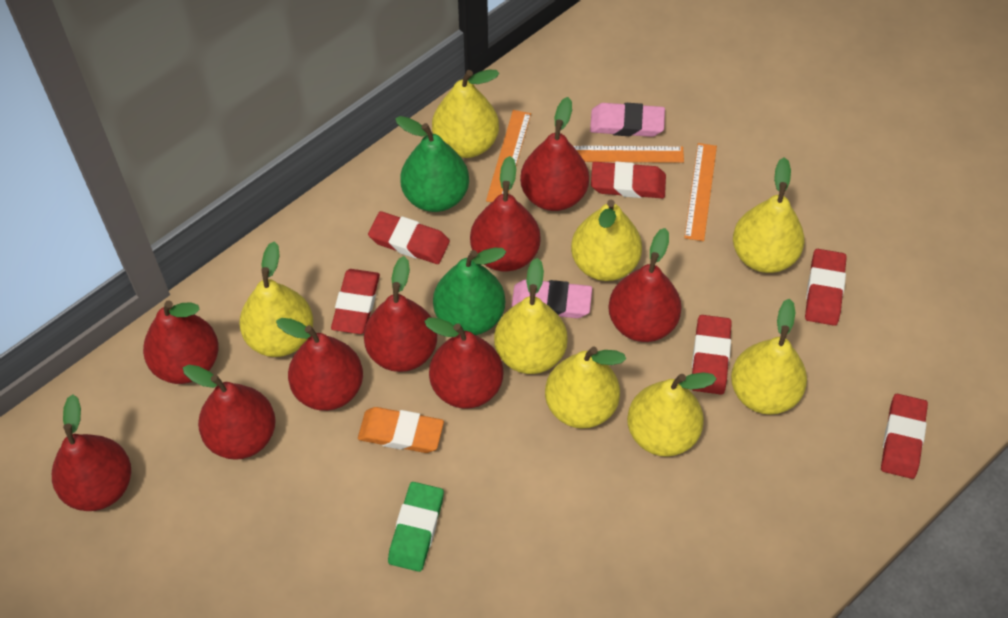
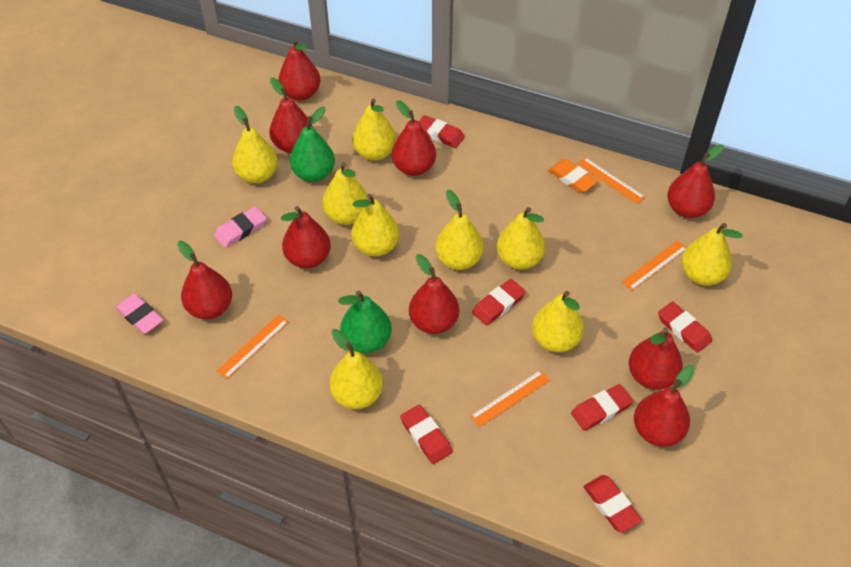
green eraser: [388,482,444,572] = 1 -> none = 0
orange ruler: [486,110,531,203] [573,146,684,163] [684,143,717,241] = 3 -> [217,314,289,379] [470,370,550,427] [577,157,645,204] [622,241,686,291] = 4
yellow pear: [239,241,313,357] [432,70,500,158] [494,258,568,374] [545,346,626,429] [571,200,642,281] [627,372,717,457] [731,298,807,415] [733,157,804,273] = 8 -> [232,106,278,183] [322,163,369,225] [329,329,383,409] [352,98,396,161] [352,194,399,256] [435,190,484,270] [497,207,545,270] [532,291,584,352] [681,223,743,285] = 9

